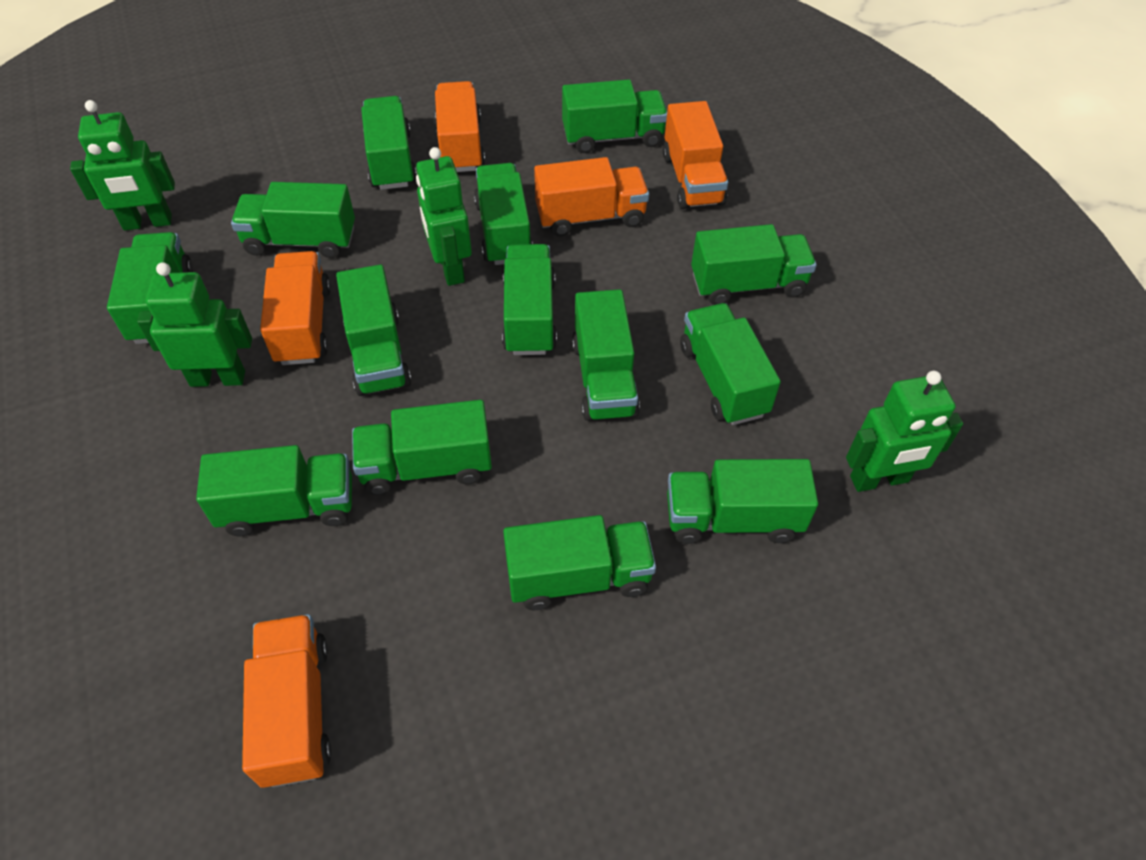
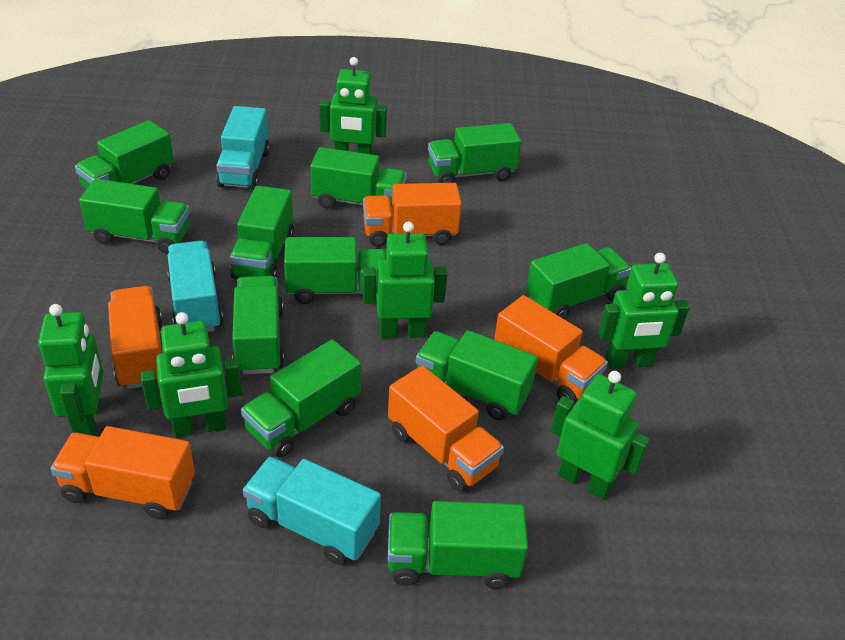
green robot: [70,100,175,231] [137,262,252,387] [416,147,472,286] [846,371,963,492] = 4 -> [38,304,103,436] [141,312,242,437] [319,57,387,154] [363,222,447,338] [551,371,650,499] [598,253,689,369] = 6
green truck: [107,232,193,344] [196,445,352,536] [231,182,355,258] [336,265,411,396] [352,400,492,495] [361,96,417,190] [474,163,533,265] [502,244,557,355] [503,515,656,610] [562,79,667,153] [572,289,640,421] [667,459,818,544] [680,303,781,425] [691,224,817,305] = 14 -> [75,120,174,189] [79,179,190,254] [230,186,294,279] [232,276,284,374] [241,339,361,457] [284,237,386,304] [310,147,407,209] [388,501,528,589] [416,330,538,420] [428,123,521,183] [526,243,631,319] = 11
turquoise truck: none = 0 -> [167,241,223,332] [216,106,270,190] [243,457,381,565] = 3

